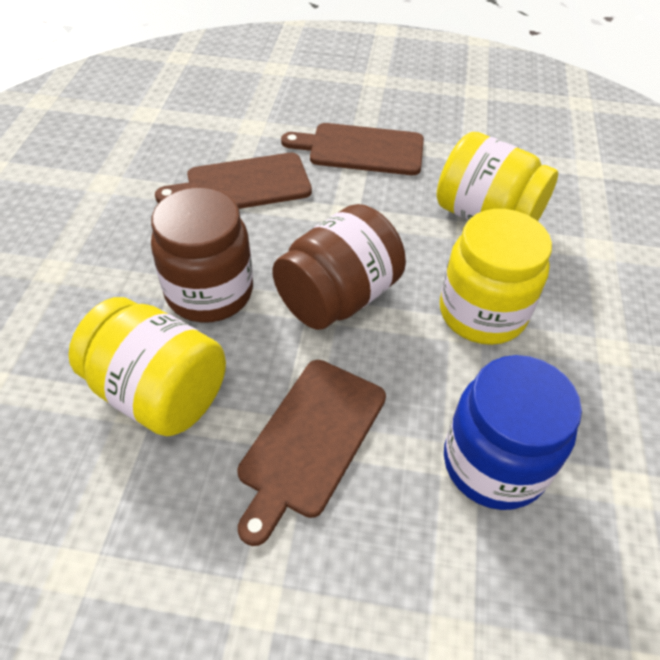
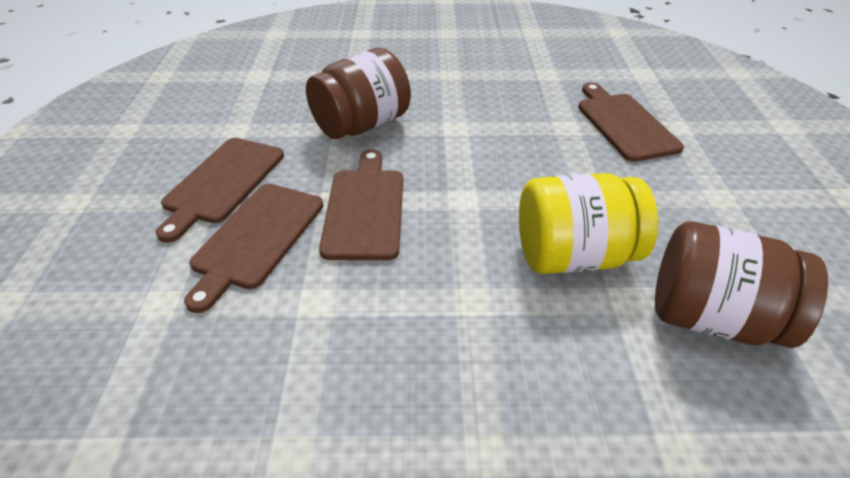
blue jar: [444,355,582,510] = 1 -> none = 0
brown cutting board: [155,153,312,209] [237,360,386,546] [281,123,424,175] = 3 -> [156,138,284,243] [184,184,324,313] [319,149,403,260] [578,82,684,162] = 4
yellow jar: [68,297,226,436] [437,132,558,221] [440,209,552,345] = 3 -> [519,173,658,274] = 1

